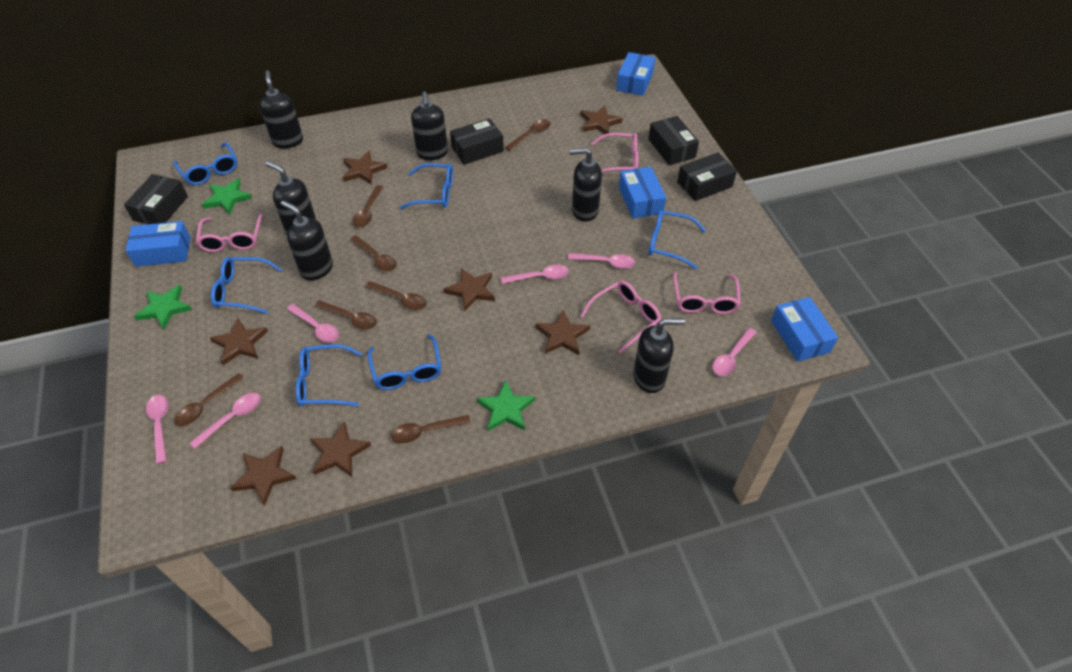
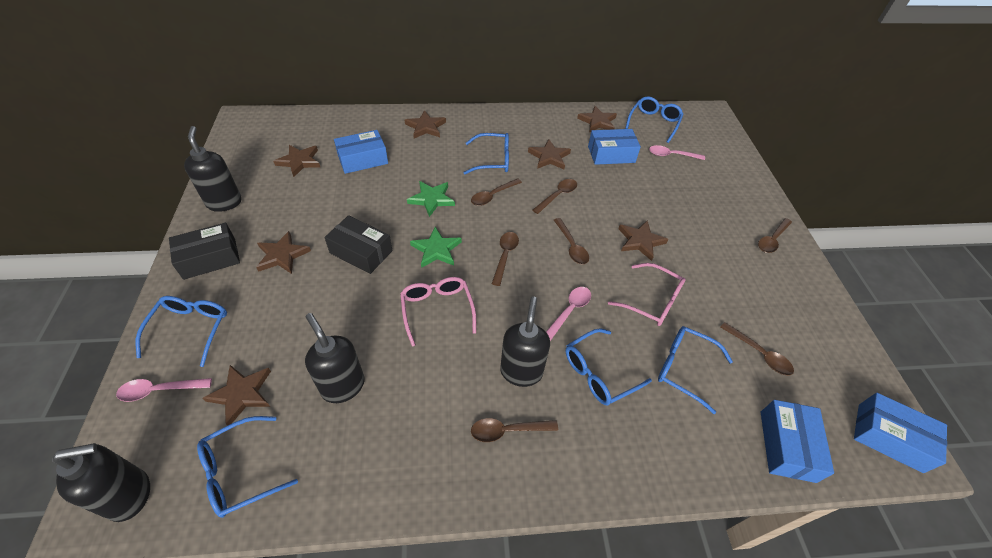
black box: [124,174,188,224] [450,118,504,165] [648,116,699,165] [677,152,737,201] = 4 -> [169,223,240,280] [325,215,392,274] = 2
black soap dispenser: [260,70,303,149] [266,161,316,235] [281,200,333,281] [411,92,448,160] [569,148,602,222] [633,318,685,393] = 6 -> [52,443,150,522] [184,126,242,212] [305,313,365,403] [500,296,550,387] = 4
green star: [134,285,192,329] [202,178,252,215] [477,380,535,431] = 3 -> [407,181,455,217] [410,227,462,268] = 2
pink glasses: [196,213,263,252] [581,281,661,353] [591,133,638,173] [673,272,741,314] = 4 -> [400,277,476,346] [608,263,686,326] = 2
pink spoon: [146,395,169,464] [190,393,261,449] [287,304,339,343] [501,265,569,284] [568,253,635,269] [712,328,757,376] = 6 -> [116,378,212,402] [546,287,591,341] [649,145,705,160] = 3

